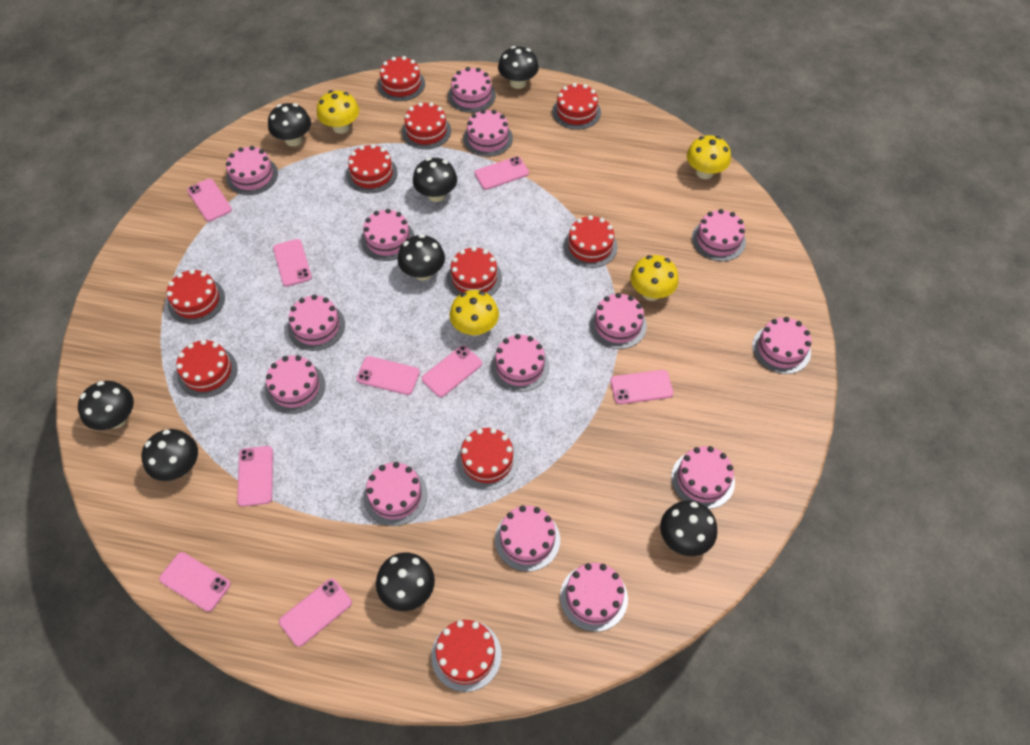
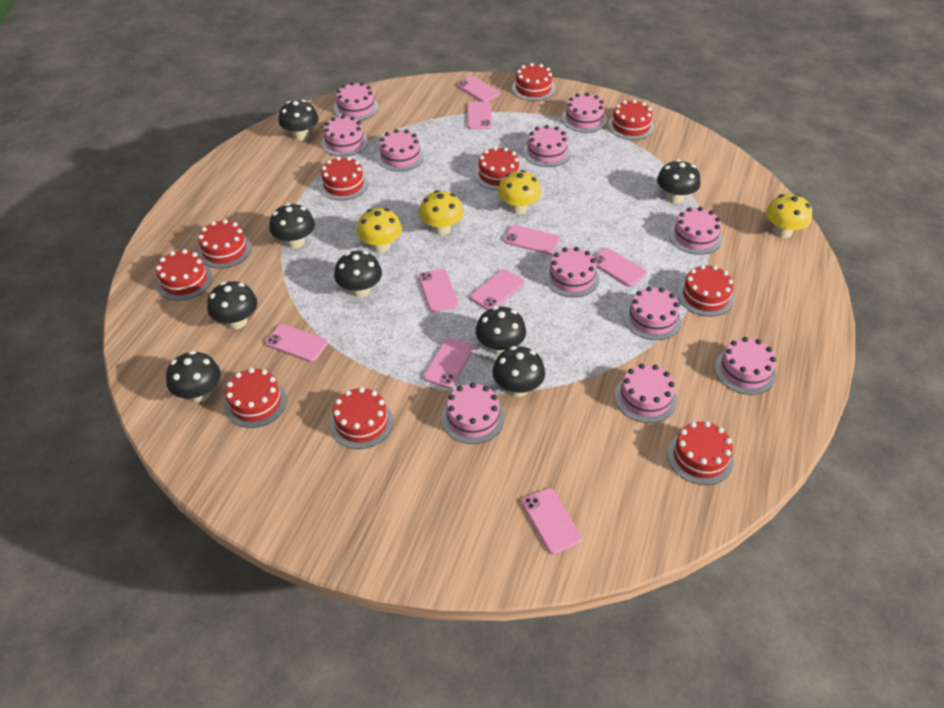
pink cake: [226,146,278,195] [265,355,325,414] [288,295,345,351] [361,209,415,261] [364,462,428,526] [448,67,496,113] [463,109,513,157] [491,334,549,392] [495,506,560,572] [560,563,628,632] [590,293,647,349] [671,446,735,509] [692,209,746,261] [752,317,812,374] = 14 -> [321,115,368,157] [334,82,379,121] [377,129,424,171] [441,383,504,444] [523,125,571,167] [545,247,599,297] [562,93,607,133] [615,363,677,423] [624,287,681,340] [669,207,722,255] [715,337,776,395] = 11

